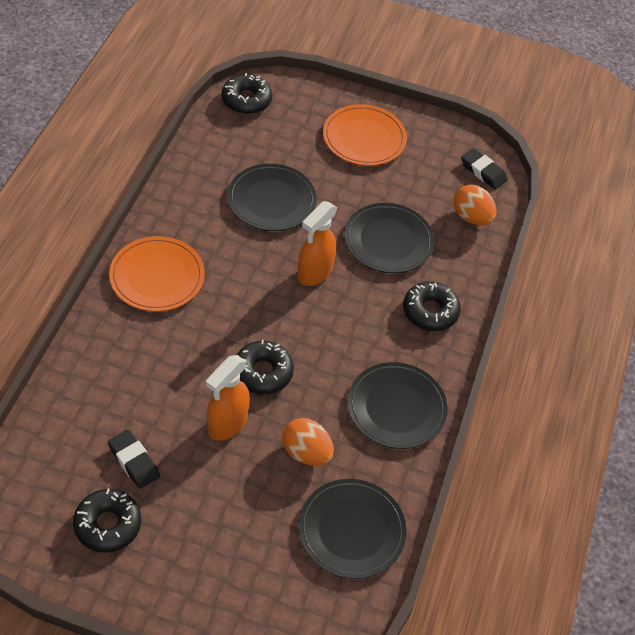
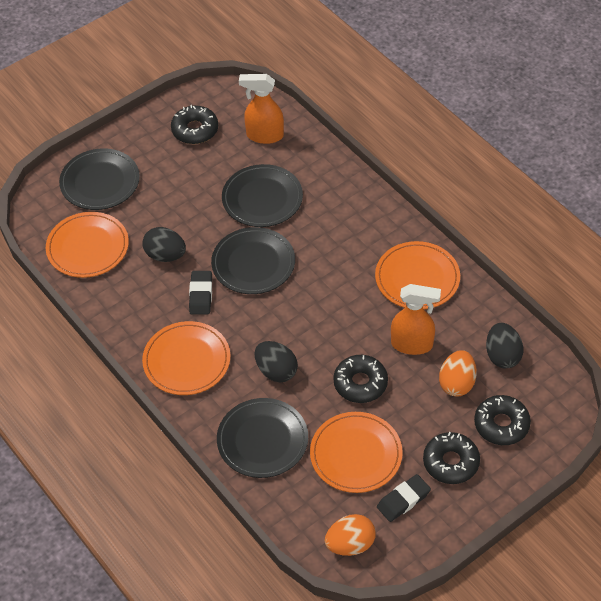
black egg: none = 0 -> [142,227,186,262] [255,341,298,382] [486,323,523,368] = 3
orange plate: [109,236,205,312] [323,104,407,166] = 2 -> [46,212,129,278] [142,321,231,395] [310,412,403,493] [375,241,460,310] = 4

